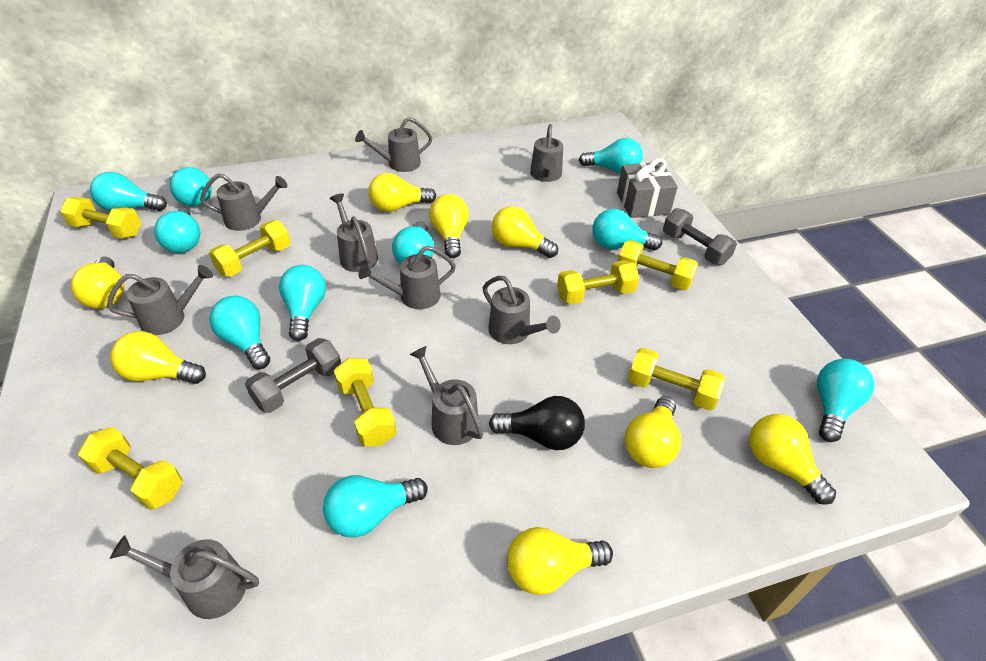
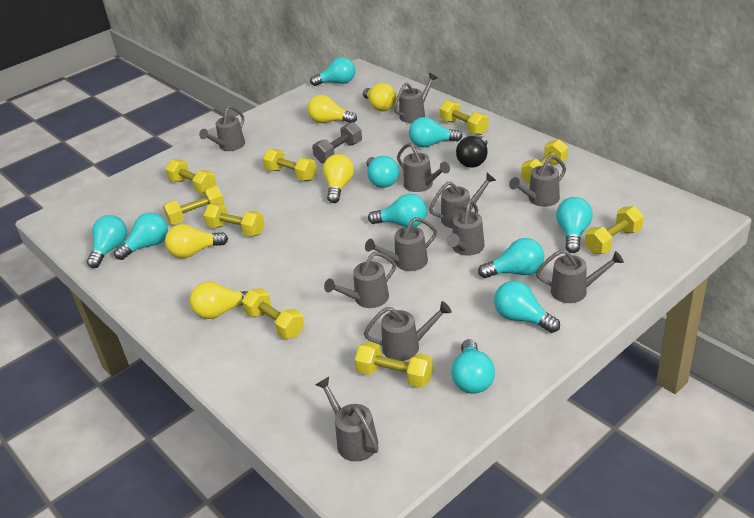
grey dumbbell: [245,338,341,413] [663,208,737,265] = 2 -> [312,122,362,163] = 1
grey gift: [617,158,678,218] = 1 -> none = 0
grey watering can: [107,265,213,335] [110,535,259,619] [200,173,288,231] [330,194,378,272] [355,117,432,172] [359,246,456,309] [410,346,484,445] [483,276,561,344] [530,124,563,182] = 9 -> [199,106,245,151] [315,377,378,461] [324,252,396,308] [364,301,452,361] [365,217,437,271] [394,73,438,123] [397,143,450,192] [429,173,496,228] [446,200,485,256] [509,155,566,207] [536,249,624,303] = 11
yellow dumbbell: [60,197,141,238] [78,427,183,510] [209,220,291,277] [334,358,396,446] [557,260,639,304] [618,240,698,290] [628,348,725,411] = 7 -> [163,186,225,225] [165,159,216,193] [203,203,265,236] [242,288,304,339] [263,149,317,181] [355,342,433,388] [440,100,489,135] [521,139,568,184] [585,206,644,254] = 9
yellow light bulb: [71,257,124,309] [110,331,206,384] [368,173,436,212] [429,194,469,258] [492,206,558,258] [507,527,613,595] [625,396,681,468] [749,414,836,505] = 8 -> [165,224,228,258] [190,281,248,319] [307,95,357,123] [323,154,354,203] [363,83,397,111] = 5

